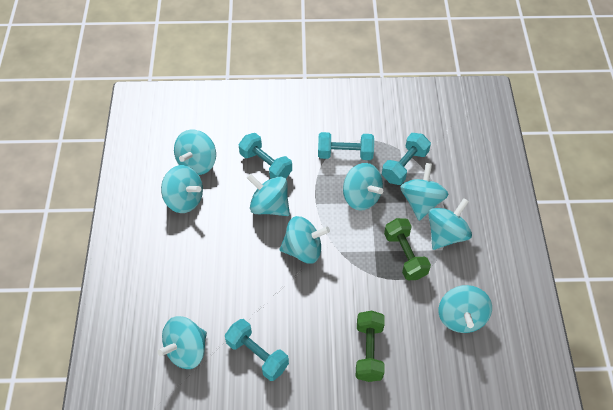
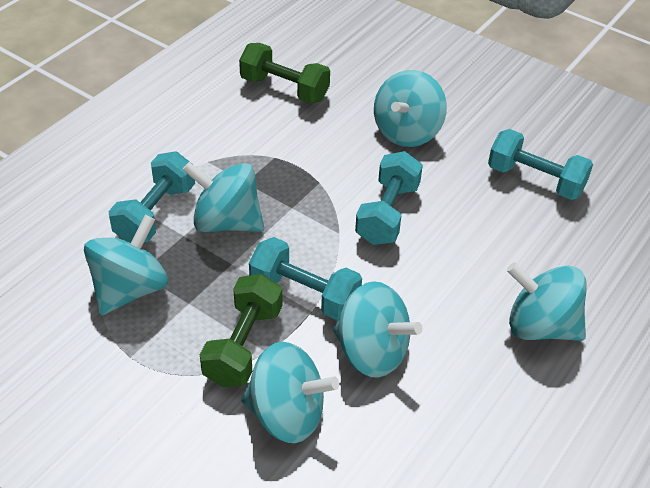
turquoise spinning top: [158,316,207,369] [161,165,203,213] [174,130,216,175] [247,174,290,216] [280,216,330,263] [343,163,383,211] [400,163,449,221] [428,198,472,250] [438,285,492,333] = 9 -> [84,215,168,315] [182,162,264,232] [241,342,339,443] [333,281,422,378] [374,70,447,147] [507,262,587,341] = 6

